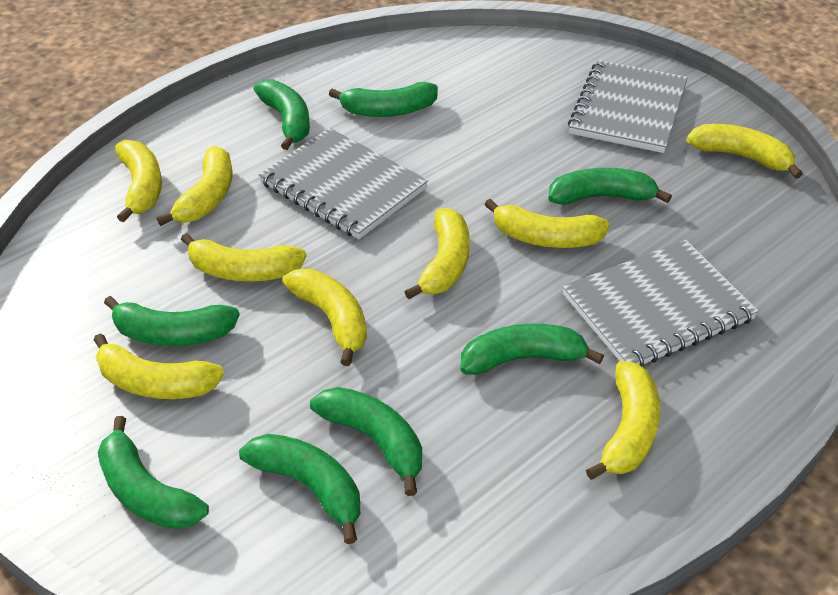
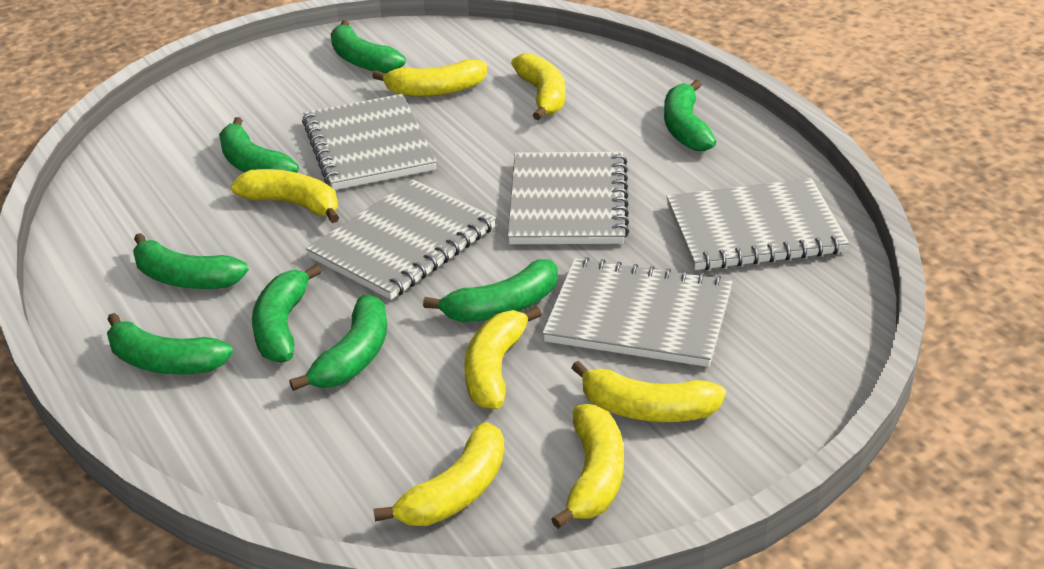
grey notebook: [259,128,428,239] [562,240,759,367] [568,60,688,153] = 3 -> [302,94,437,190] [306,180,496,300] [507,152,629,244] [542,257,733,367] [666,178,849,270] = 5
yellow banana: [94,333,224,399] [115,140,162,222] [157,146,232,226] [181,233,307,282] [282,268,367,366] [405,208,470,299] [484,199,609,248] [586,361,660,480] [686,124,803,178] = 9 -> [231,169,339,223] [372,59,487,97] [373,422,504,526] [464,306,542,409] [511,53,565,120] [551,404,624,529] [572,361,726,422] = 7

